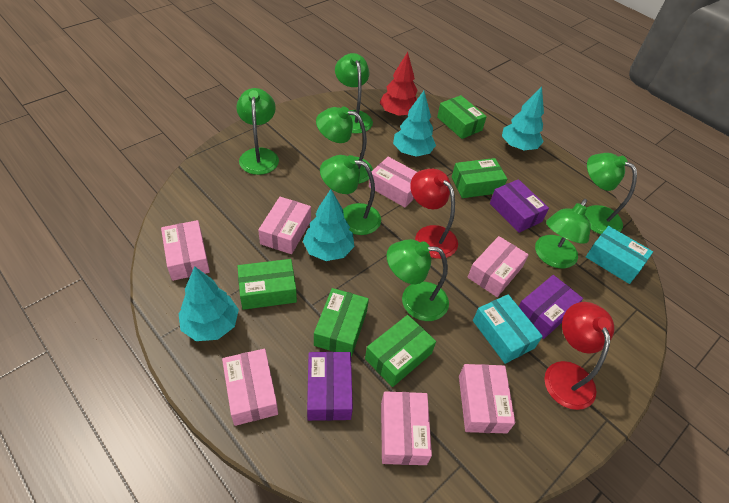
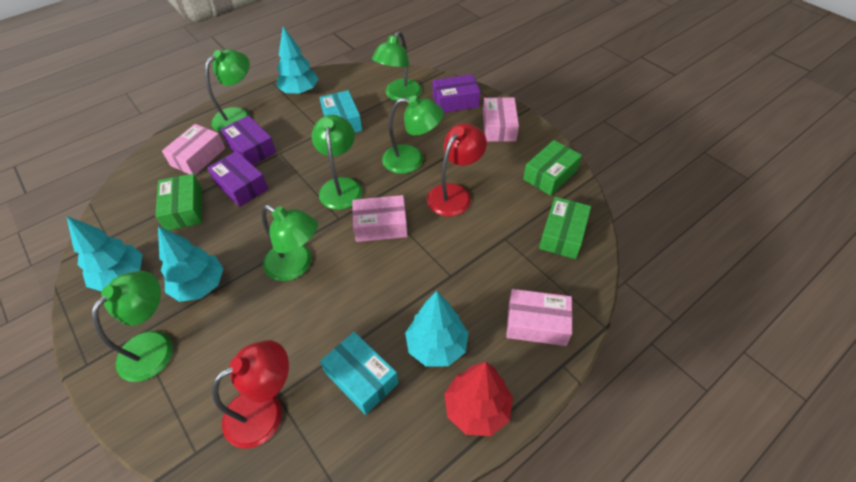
green box: [237,259,297,310] [314,288,369,357] [365,315,436,387] [437,95,487,139] [452,158,507,198] = 5 -> [156,174,202,230] [523,140,582,196] [539,197,591,259] = 3
green lamp: [236,88,279,175] [316,106,373,184] [320,155,381,235] [335,53,373,133] [387,239,449,321] [535,199,591,268] [585,153,637,234] = 7 -> [92,271,173,382] [205,49,250,132] [261,205,318,281] [311,115,363,210] [372,31,422,101] [382,95,444,174] = 6
pink box: [161,220,210,281] [222,349,278,426] [258,197,311,254] [369,157,417,207] [381,391,432,465] [459,364,515,433] [468,236,529,297] = 7 -> [162,124,225,175] [352,195,408,242] [483,97,519,142] [506,289,572,346] = 4

